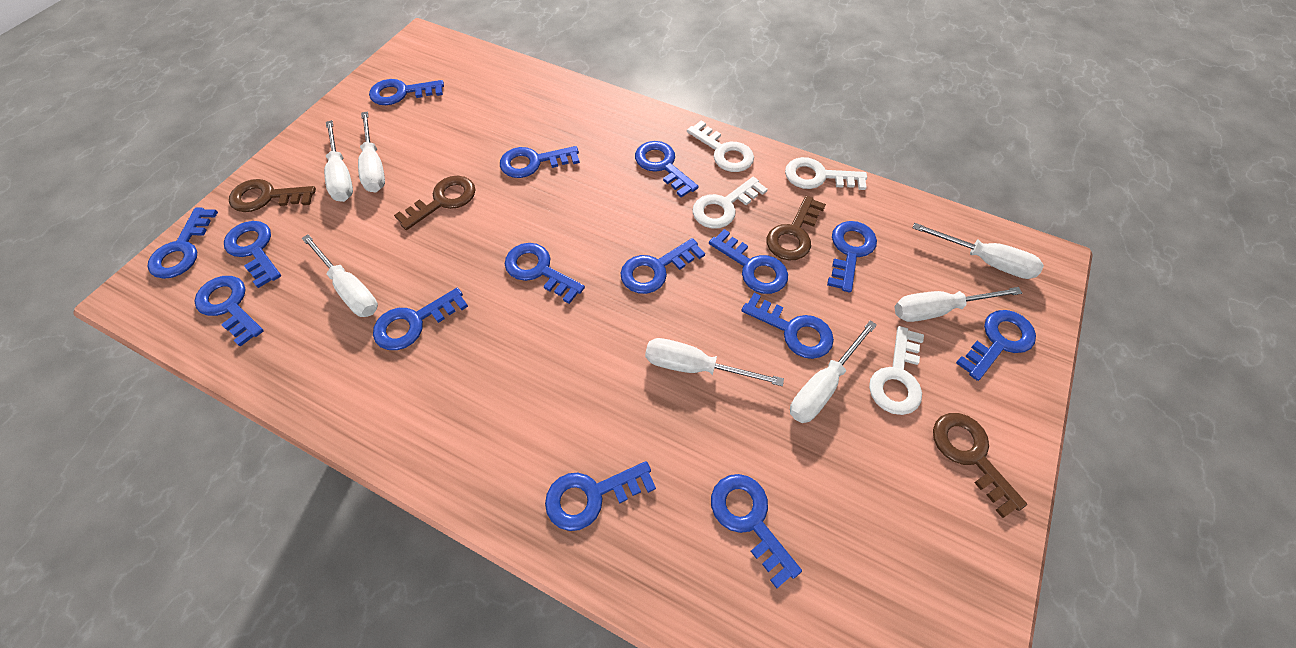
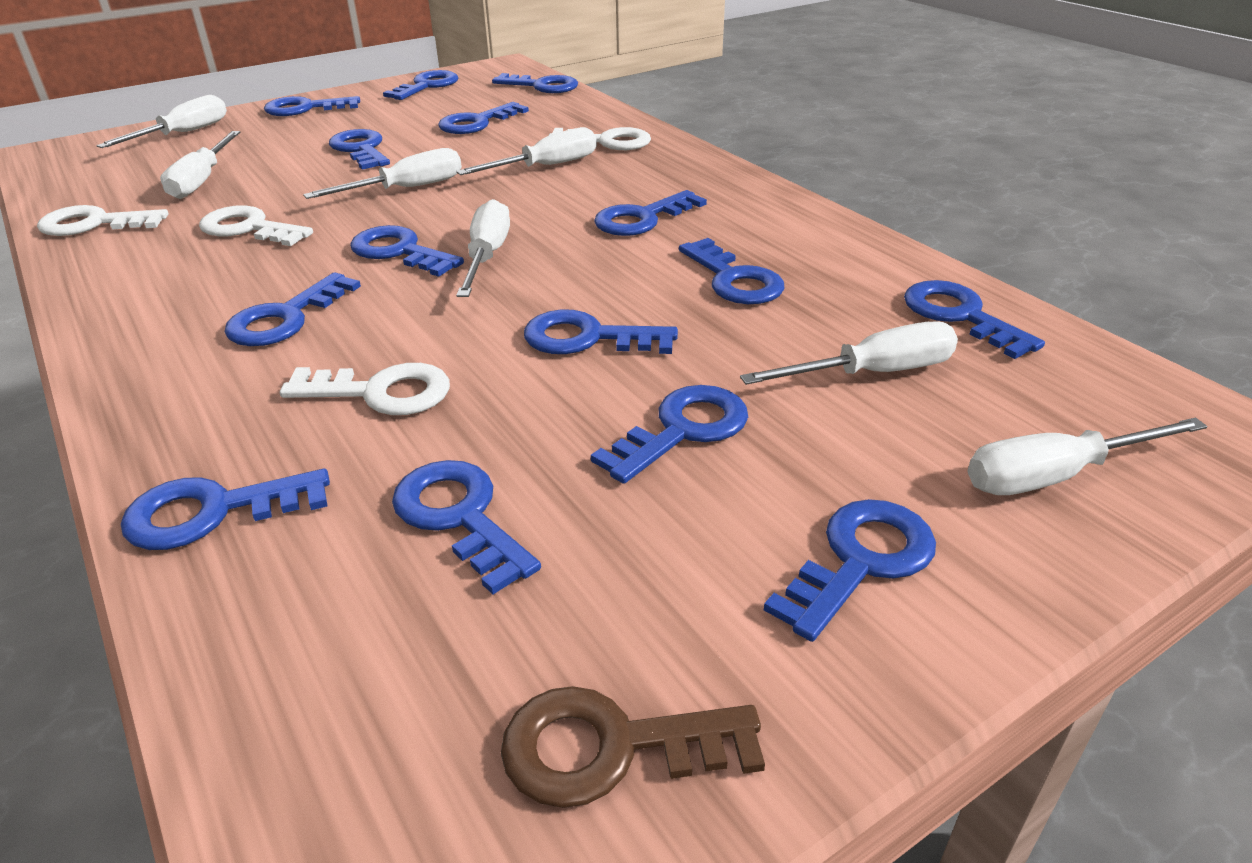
brown key: [229,179,316,212] [394,176,476,230] [767,196,826,260] [933,413,1027,518] = 4 -> [501,686,765,808] = 1

